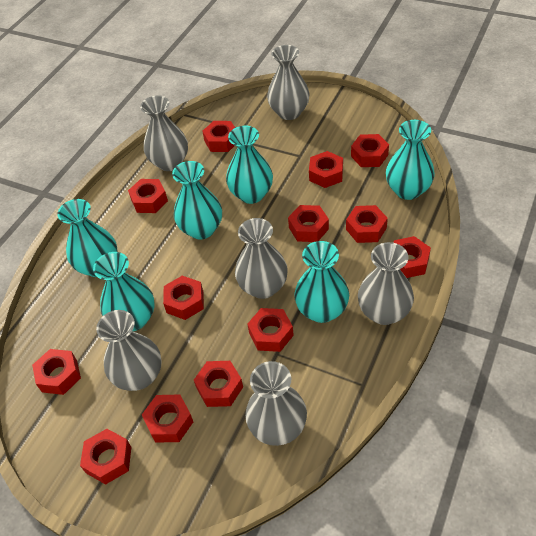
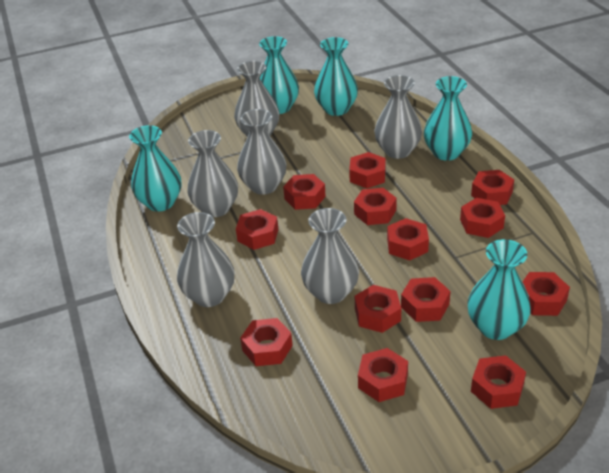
turquoise vase: [57,199,118,277] [93,252,154,331] [172,161,222,239] [226,126,273,204] [294,241,349,323] [386,120,435,200] = 6 -> [129,125,182,212] [259,36,299,114] [314,37,358,116] [424,76,472,161] [467,239,531,340] = 5

